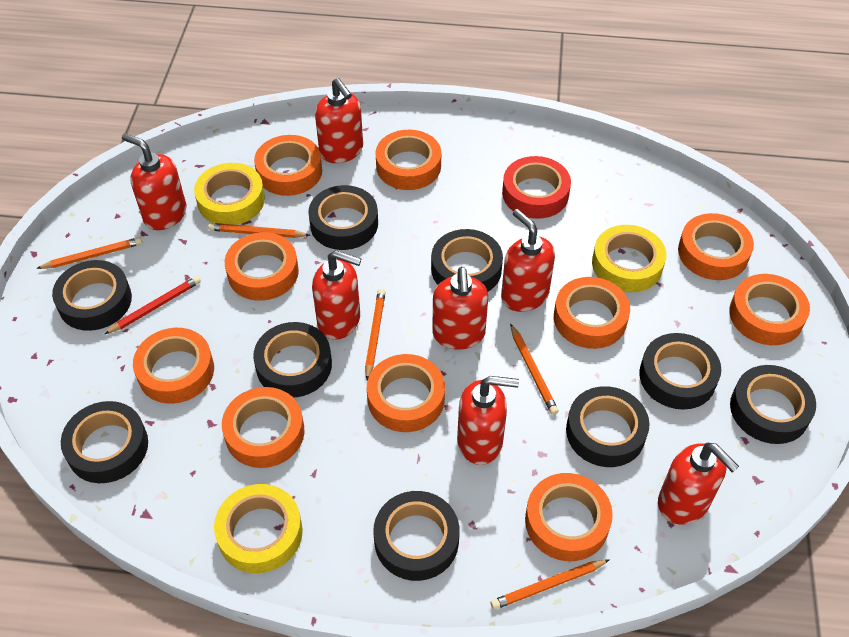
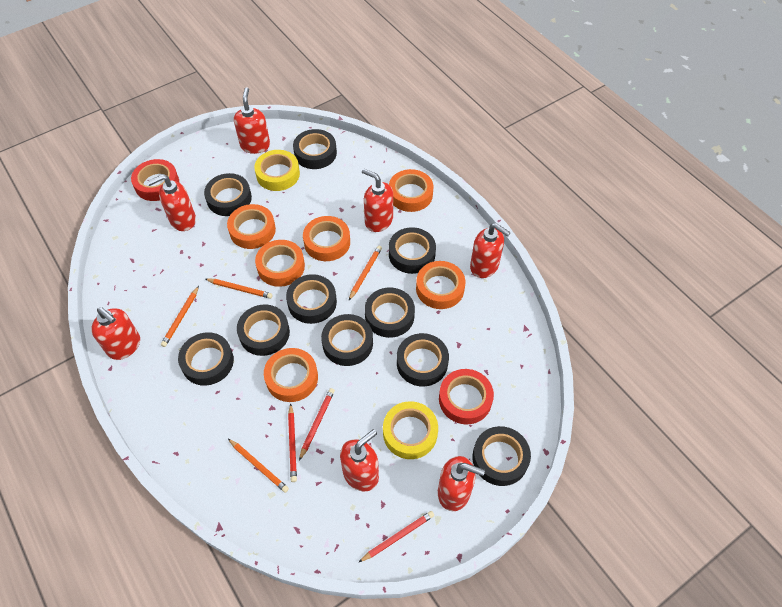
black tape: [52,260,132,331] [61,401,148,483] [253,322,332,397] [308,185,378,250] [373,491,460,581] [431,229,503,292] [566,386,650,467] [639,333,721,410] [730,365,816,444] = 9 -> [178,332,234,386] [204,173,252,216] [237,304,290,356] [286,274,337,324] [293,129,337,169] [321,314,373,366] [365,288,415,338] [389,227,436,274] [397,333,449,386] [472,426,531,486] = 10
orange pencil: [36,237,142,269] [208,223,310,238] [365,289,386,380] [490,559,610,610] [510,323,559,415] = 5 -> [161,286,199,347] [206,279,273,299] [228,439,289,493] [349,246,382,300] = 4
orange tape: [133,328,214,404] [222,387,304,468] [225,232,299,301] [254,135,322,196] [367,354,445,432] [375,130,441,190] [525,473,613,561] [554,277,630,349] [678,213,754,280] [729,274,810,345] = 10 -> [227,204,276,249] [255,240,305,287] [264,348,318,402] [303,216,350,261] [389,169,433,212] [416,261,465,309] = 6
red pencil: [105,276,201,334] = 1 -> [288,403,297,482] [299,388,335,461] [359,511,434,562] = 3
red tape: [502,156,571,219] = 1 -> [131,159,179,201] [439,369,494,424] = 2
yellow tape: [194,163,265,225] [214,484,303,573] [592,225,666,292] = 3 -> [254,150,300,191] [383,401,438,459] = 2

